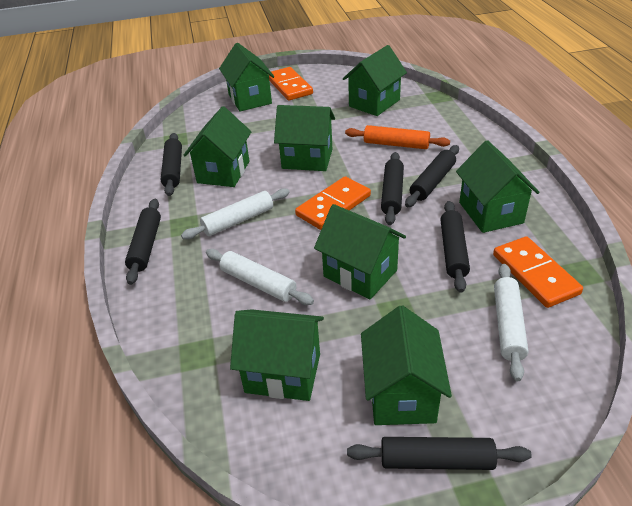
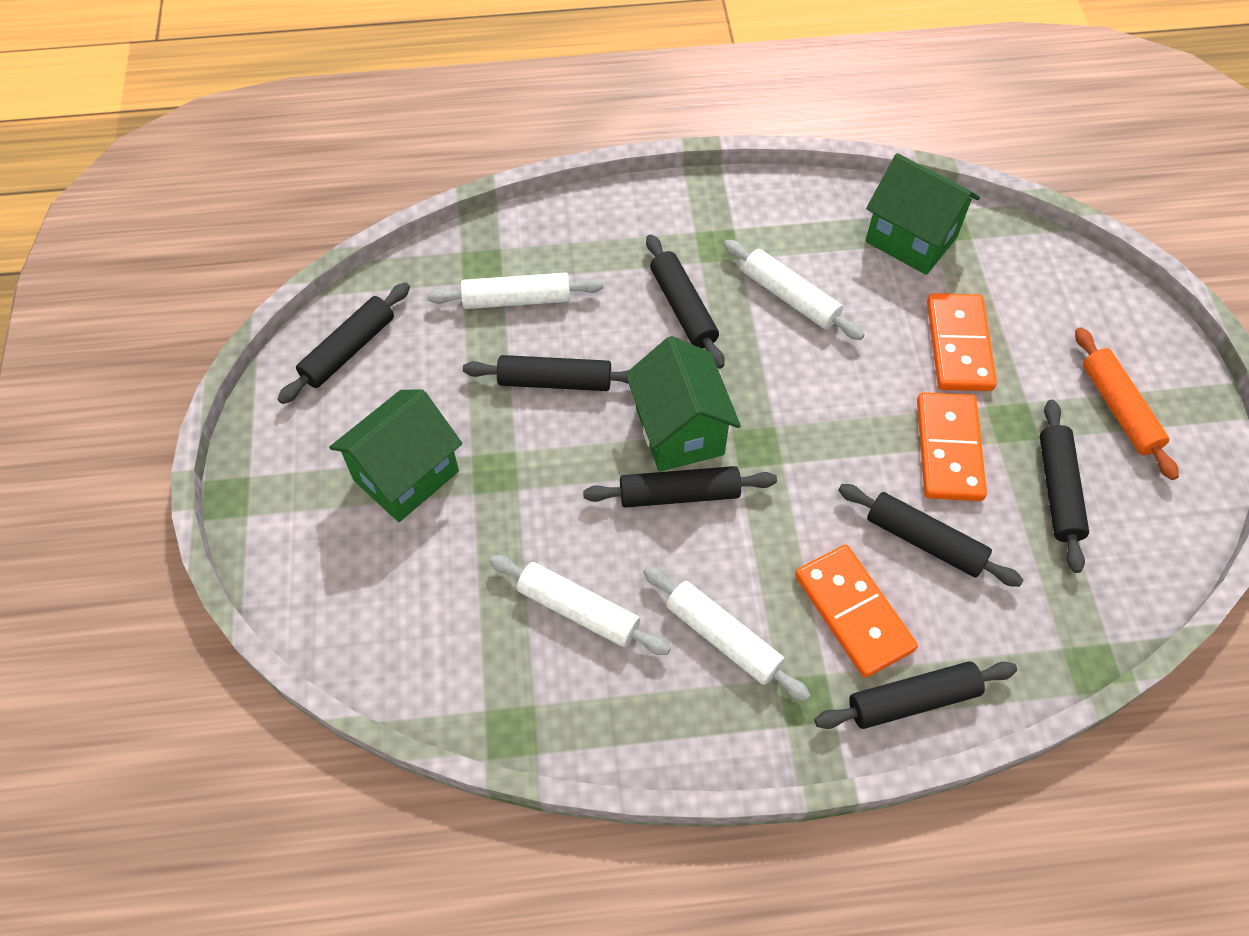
black rolling pin: [125,199,161,285] [161,133,182,196] [347,437,532,470] [381,152,404,225] [405,145,459,207] [440,201,470,293] = 6 -> [278,282,410,404] [463,355,629,391] [583,466,777,508] [646,234,725,369] [815,661,1017,729] [838,484,1023,587] [1040,400,1089,573] = 7
green house: [184,106,252,187] [219,43,274,111] [230,309,324,401] [274,105,335,171] [314,204,406,299] [343,45,407,116] [361,306,452,425] [456,140,540,233] = 8 -> [329,390,462,522] [625,336,741,472] [865,153,980,275] = 3
white rolling pin: [181,188,290,239] [206,249,314,305] [494,264,528,381] = 3 -> [427,272,604,309] [489,555,671,655] [643,566,811,702] [724,240,865,340] = 4

